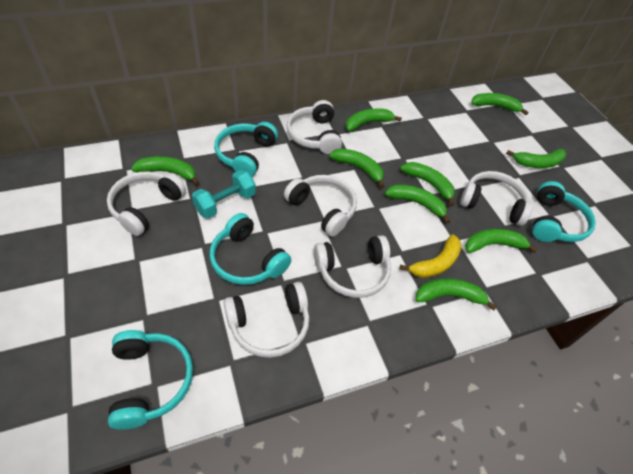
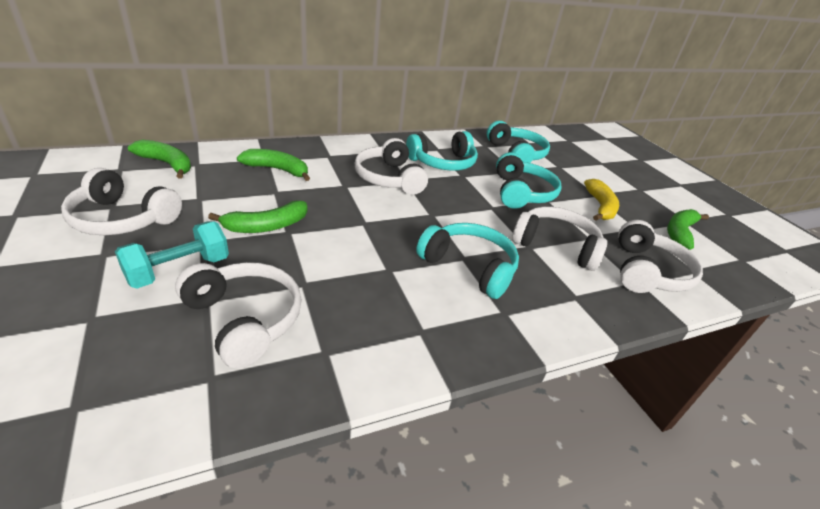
green banana: [131,156,199,185] [329,148,384,188] [346,109,402,131] [385,184,450,224] [400,162,455,206] [416,278,497,311] [465,229,538,253] [471,93,528,115] [506,149,566,168] = 9 -> [128,140,191,178] [208,200,307,233] [237,149,310,181] [667,209,709,250] = 4
white headphones: [107,171,186,236] [224,282,309,358] [284,175,357,237] [287,100,342,154] [314,235,391,298] [460,171,533,226] = 6 -> [61,168,182,235] [175,262,302,368] [354,138,428,195] [512,207,607,271] [618,220,703,293] = 5

